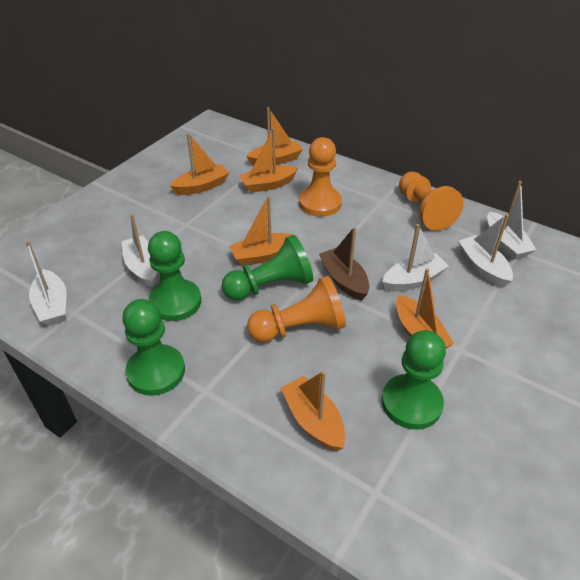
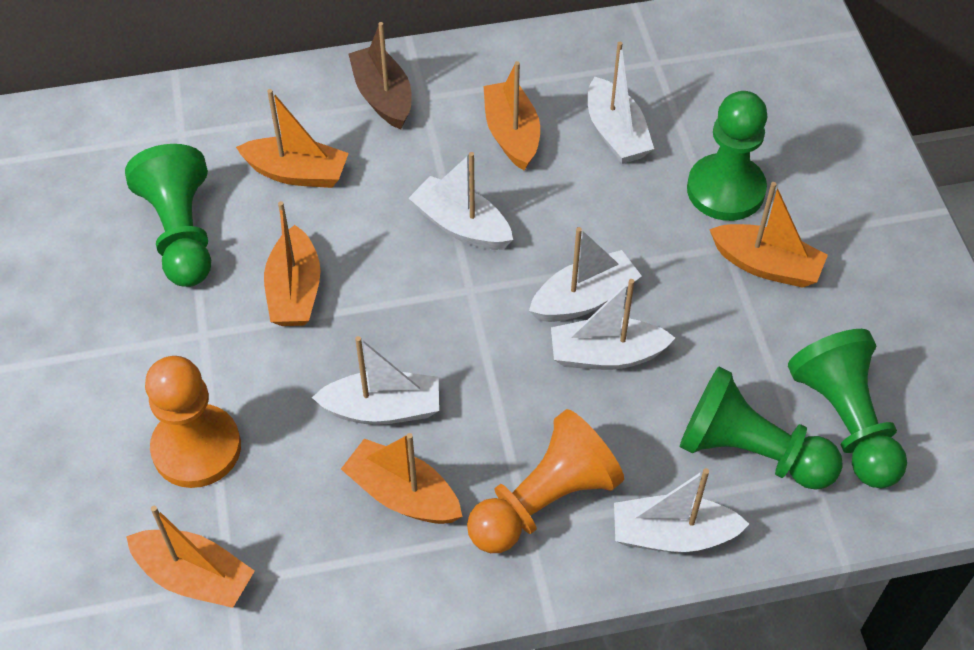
orange pawn: [247,276,346,342] [299,137,342,217] [399,171,464,231] = 3 -> [145,356,241,488] [467,409,624,553] = 2
white boat: [26,241,67,326] [122,214,157,287] [382,224,449,291] [458,214,513,288] [487,181,537,260] = 5 -> [312,336,439,425] [408,152,513,250] [529,227,642,322] [551,279,675,370] [588,42,654,164] [614,468,749,553] = 6

